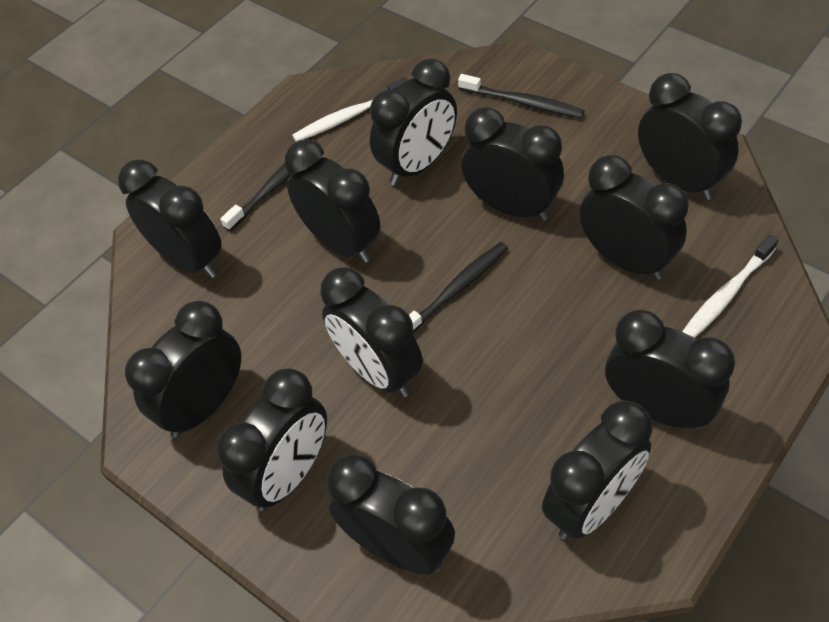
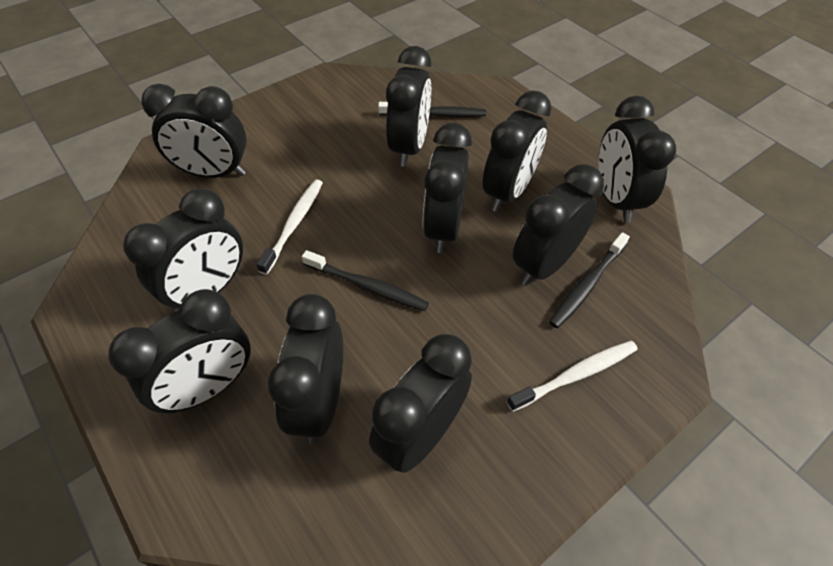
black clock: [118,160,222,278] [125,301,241,438] [217,369,327,511] [285,140,380,263] [320,267,423,397] [327,455,455,575] [370,58,457,186] [461,107,564,221] [542,400,652,540] [579,155,689,280] [605,309,735,429] [638,73,742,200] = 12 -> [108,289,251,413] [123,188,243,312] [141,84,247,178] [268,294,343,444] [369,334,472,473] [386,46,431,167] [423,123,472,253] [482,91,551,212] [513,164,604,286] [599,96,676,223] = 10

